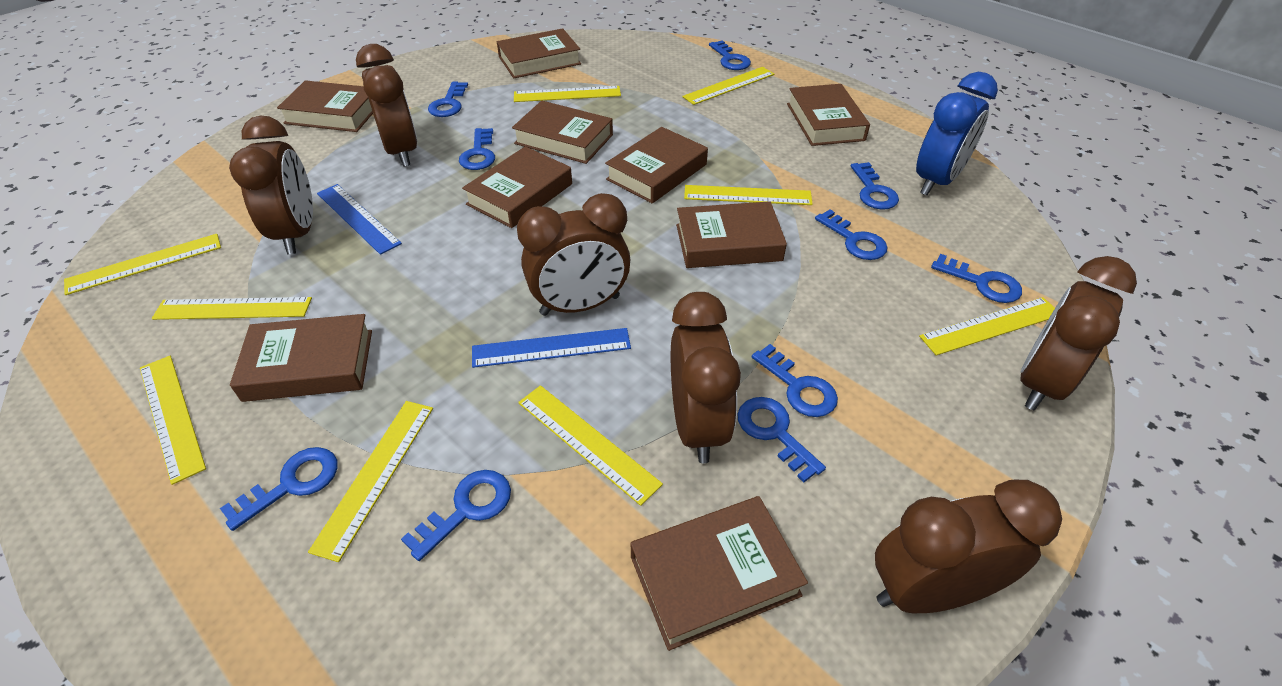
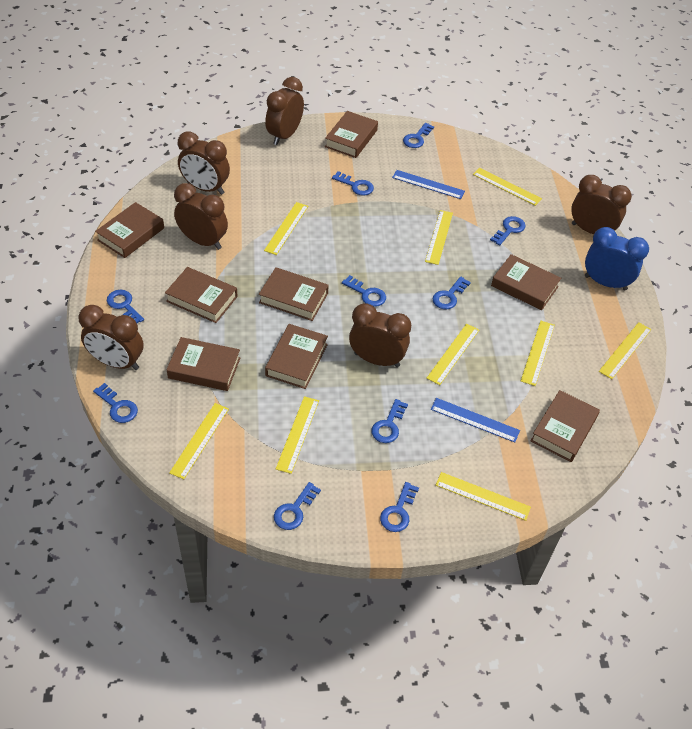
brown book: [230,314,372,402] [277,80,373,132] [462,147,572,228] [497,28,581,78] [512,101,613,164] [605,127,708,203] [630,496,808,651] [676,201,787,268] [787,84,870,146] = 9 -> [95,202,164,258] [165,267,238,323] [167,337,240,391] [259,267,329,321] [265,324,328,389] [325,111,378,158] [491,254,561,310] [530,390,600,462] = 8

